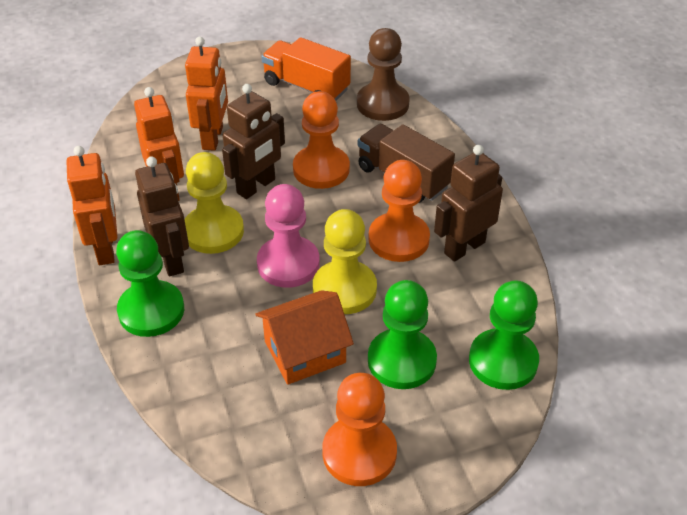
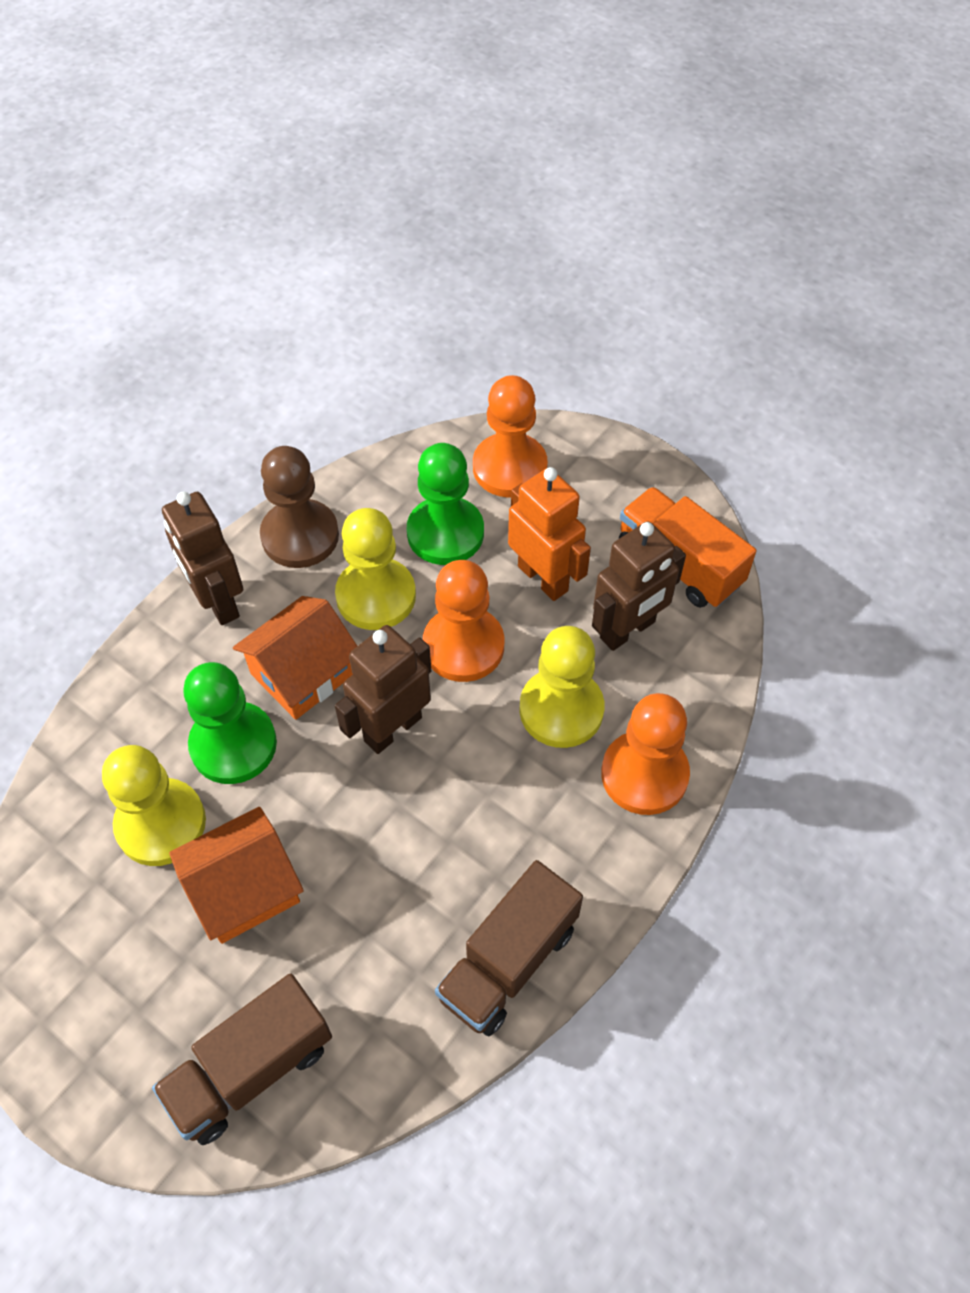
brown truck: [358,124,455,203] = 1 -> [152,973,332,1145] [435,860,583,1036] = 2
green pawn: [116,230,184,337] [368,280,437,389] [469,280,539,390] = 3 -> [183,662,277,784] [407,443,484,565] = 2
orange house: [256,290,354,385] = 1 -> [169,807,304,944] [233,596,357,720] = 2
orange robot: [66,146,118,265] [134,87,184,201] [185,37,228,151] = 3 -> [508,467,591,601] = 1
pink pawn: [257,184,320,288] = 1 -> none = 0
yellow pawn: [184,152,244,254] [313,209,377,314] = 2 -> [102,745,206,866] [335,508,416,630] [519,626,604,748] = 3

